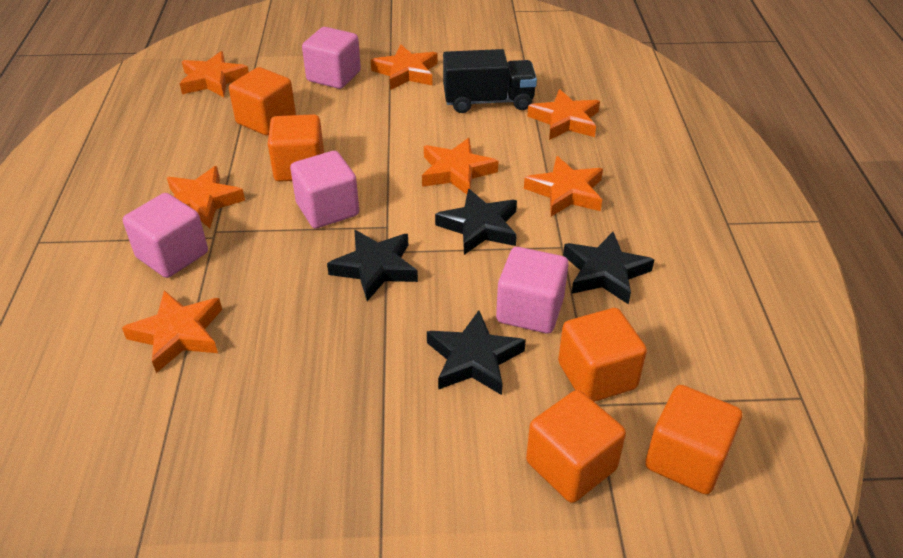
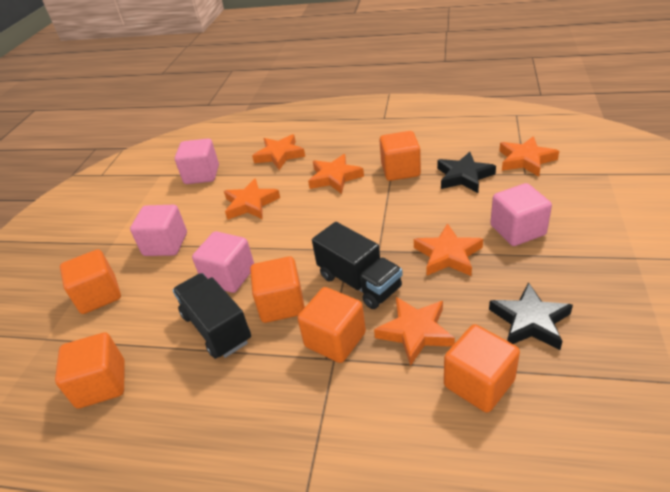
black star: [327,230,418,301] [427,310,526,395] [435,189,517,255] [563,232,654,304] = 4 -> [437,152,496,193] [489,282,573,350] = 2
black truck: [443,49,537,113] = 1 -> [173,273,251,359] [312,222,403,309] = 2
orange cube: [229,67,296,135] [268,114,324,182] [526,390,626,503] [558,308,647,402] [645,385,742,495] = 5 -> [55,332,125,409] [60,249,121,314] [250,256,305,323] [297,287,366,363] [379,131,421,181] [444,324,520,413] = 6
orange star: [122,290,222,373] [167,166,245,228] [179,51,249,97] [371,44,438,90] [422,138,498,194] [524,156,603,217] [527,89,600,140] = 7 -> [224,178,280,220] [252,134,305,170] [308,154,364,194] [374,297,455,366] [414,223,483,276] [499,136,559,176] = 6

